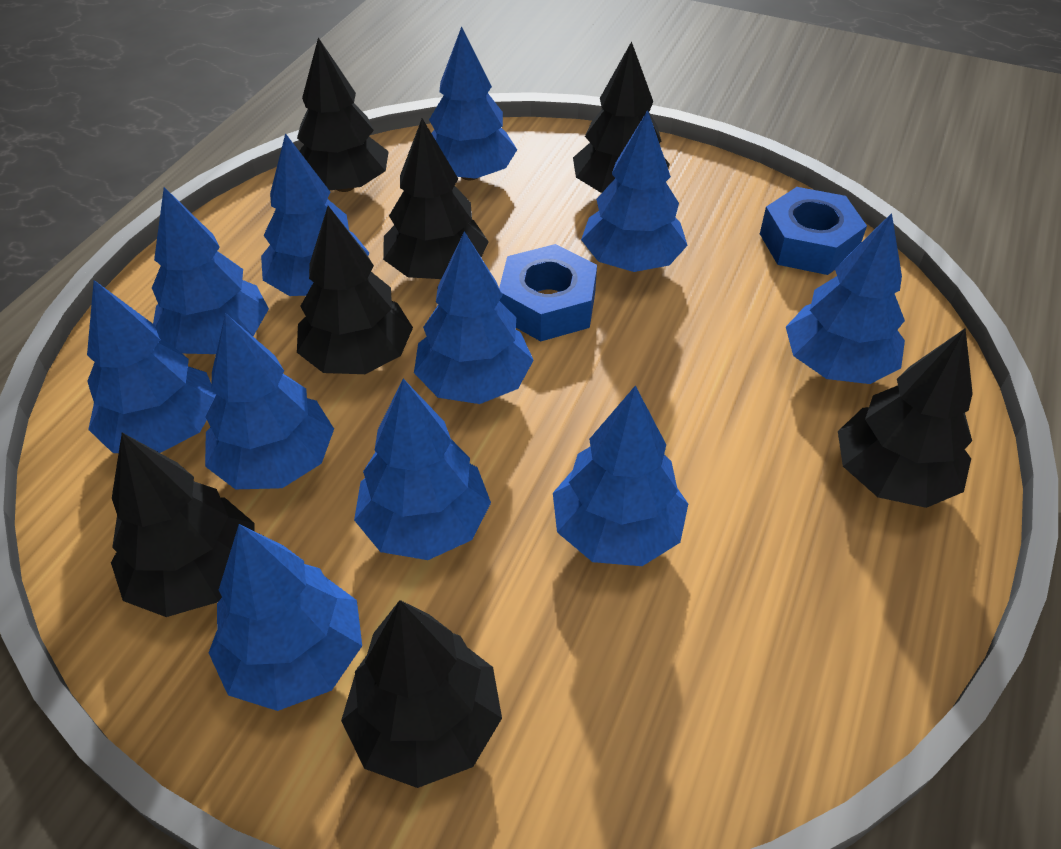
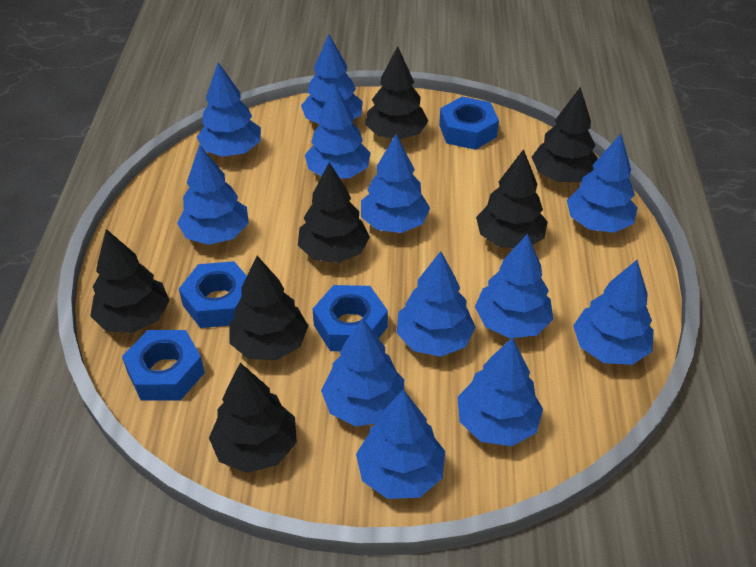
blue nut: [499,244,597,341] [760,187,867,275] = 2 -> [122,330,205,401] [179,261,247,328] [313,285,388,351] [439,97,499,150] = 4
blue tree: [87,280,216,453] [152,187,269,354] [205,313,334,489] [209,524,362,711] [261,133,369,296] [354,379,491,560] [414,231,534,404] [429,26,517,180] [553,385,688,566] [581,110,688,272] [786,213,905,384] = 11 -> [177,144,249,245] [197,62,261,157] [301,35,363,124] [305,84,371,178] [321,318,404,427] [356,390,445,499] [361,134,430,233] [397,251,476,357] [458,337,543,446] [475,234,553,338] [567,134,638,233] [573,260,654,365] = 12

